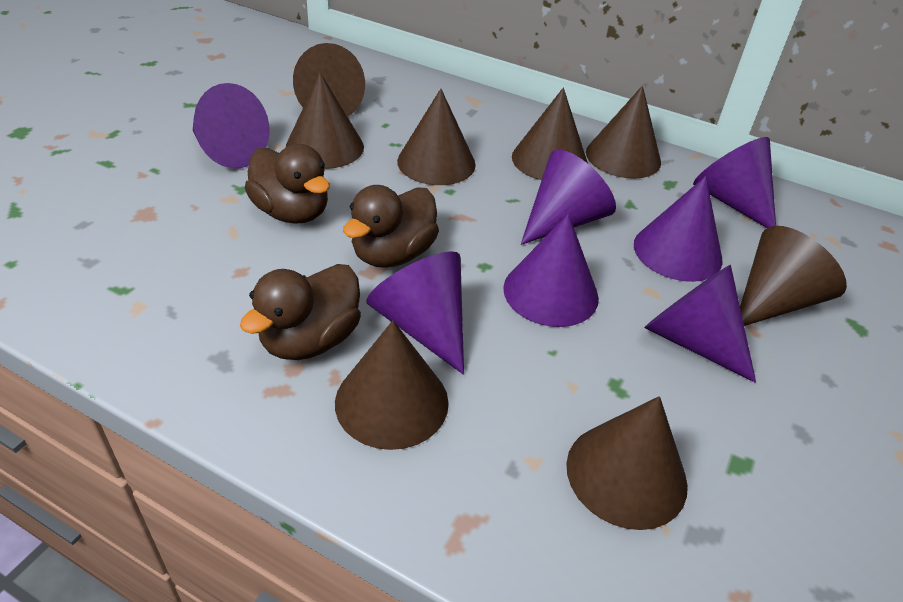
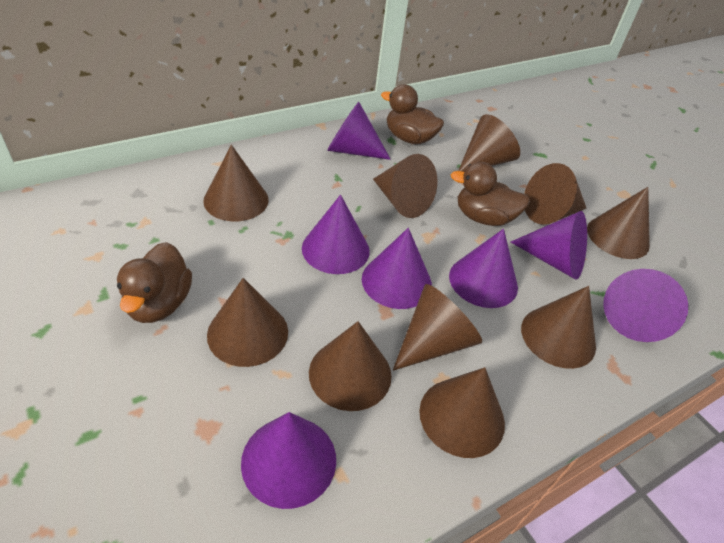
brown cone: [286,72,364,169] [293,43,365,117] [335,320,449,450] [397,89,476,185] [512,88,588,180] [566,396,688,530] [586,86,661,179] [740,226,847,326] = 8 -> [203,145,269,221] [207,278,288,367] [309,321,391,411] [373,154,437,218] [393,284,482,371] [419,367,505,458] [458,114,520,172] [521,286,596,369] [524,163,586,225] [587,187,650,259] = 10

